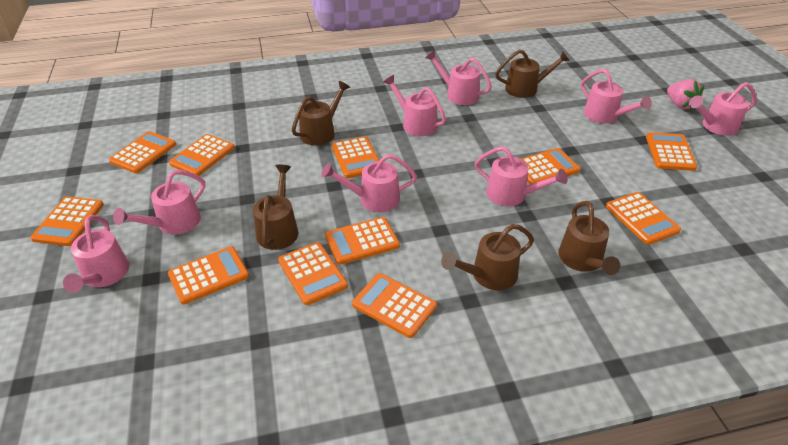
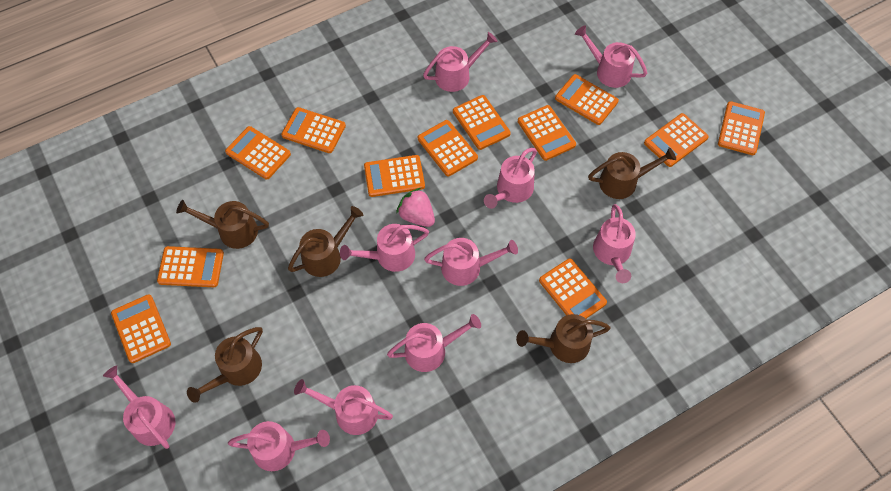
orange calculator: [30,196,104,246] [109,131,176,173] [168,246,249,305] [169,134,235,176] [278,242,348,305] [325,217,400,265] [332,136,380,178] [352,273,437,338] [521,148,580,184] [606,192,681,245] [646,132,697,171] = 11 -> [111,294,171,363] [157,246,224,287] [225,126,291,180] [281,107,346,153] [364,155,425,197] [418,120,478,176] [453,95,511,150] [518,105,576,161] [539,259,607,319] [555,74,619,125] [644,113,709,167] [718,101,765,155] = 12
pink watering can: [63,215,129,293] [113,170,205,235] [321,154,417,212] [383,75,446,136] [425,50,492,105] [475,146,568,206] [581,69,652,123] [689,82,756,136] = 8 -> [103,365,175,449] [228,421,330,471] [294,379,393,435] [340,224,429,272] [387,314,481,372] [423,32,498,92] [424,238,518,286] [484,148,537,209] [575,25,647,88] [593,204,636,283] = 10

